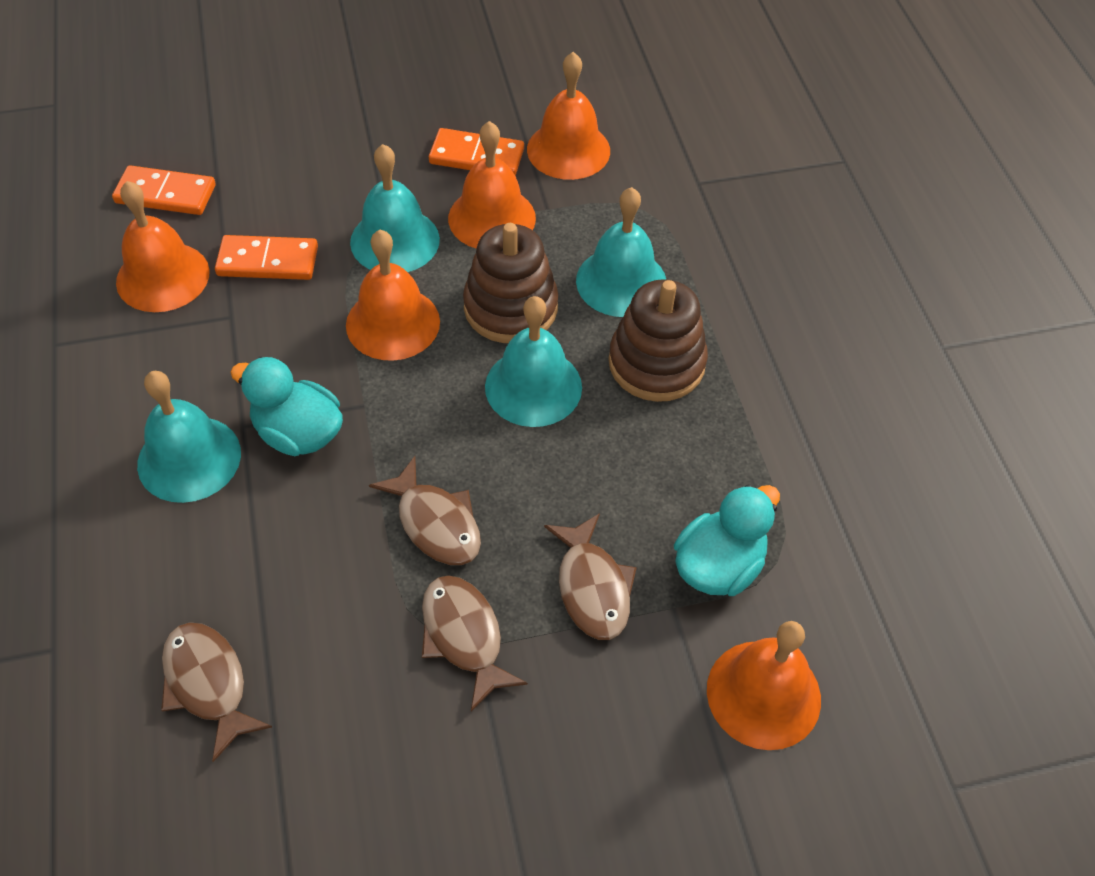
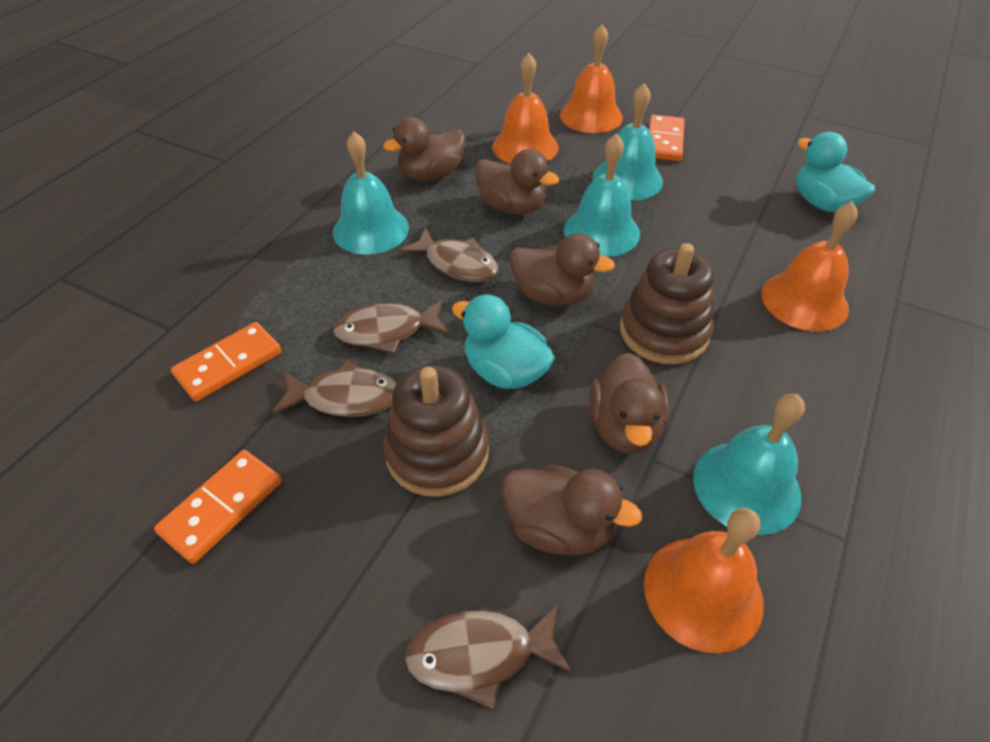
brown duck: none = 0 -> [383,117,465,181] [475,149,559,215] [501,465,642,555] [510,233,615,306] [589,353,669,454] = 5
orange bell: [116,181,210,312] [346,230,440,361] [448,121,536,249] [527,52,610,180] [707,621,821,750] = 5 -> [492,53,558,163] [560,24,623,133] [644,508,764,653] [761,201,858,331] = 4

